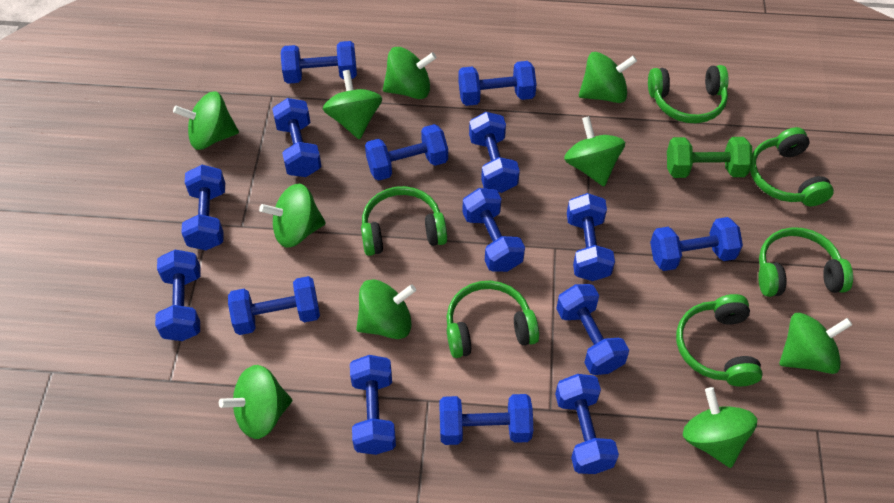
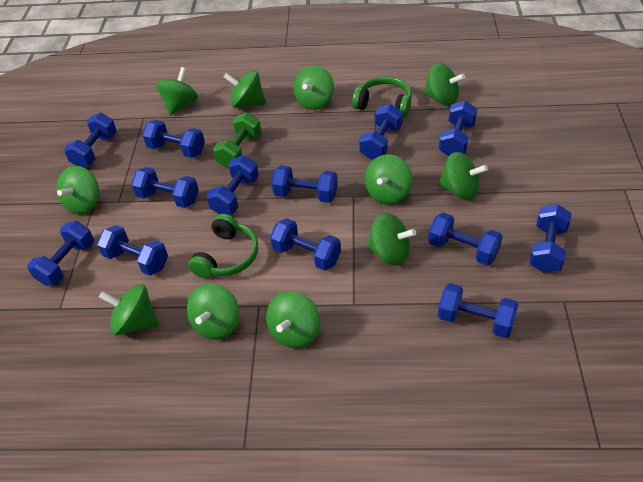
blue dumbbell: [155,250,200,341] [181,165,225,250] [228,276,320,335] [272,98,322,177] [281,41,357,84] [350,355,396,455] [365,124,448,181] [439,394,533,445] [458,61,537,106] [462,188,525,272] [469,112,520,193] [555,374,619,474] [556,284,629,375] [567,193,615,281] [650,217,743,271] = 15 -> [27,221,94,286] [64,113,117,168] [97,225,168,276] [131,167,199,208] [142,120,205,158] [206,156,259,215] [270,218,341,271] [271,165,338,203] [359,104,403,160] [428,212,503,265] [438,283,518,338] [439,101,477,156] [529,204,572,273] = 13
green headphones: [361,186,447,256] [446,281,539,358] [648,65,729,123] [676,294,763,386] [750,127,834,206] [758,227,853,297] = 6 -> [188,214,258,278] [352,76,412,118] = 2
green spinning top: [173,91,239,150] [219,365,292,439] [259,183,326,248] [323,70,382,139] [356,279,416,339] [383,47,437,99] [564,116,625,186] [579,52,637,103] [682,387,757,468] [780,312,852,374] = 10 -> [57,166,99,215] [99,284,158,335] [156,67,198,115] [187,284,240,340] [224,71,266,108] [266,291,320,348] [293,65,334,110] [365,154,413,205] [367,213,416,266] [423,63,465,106] [438,152,488,200] = 11

